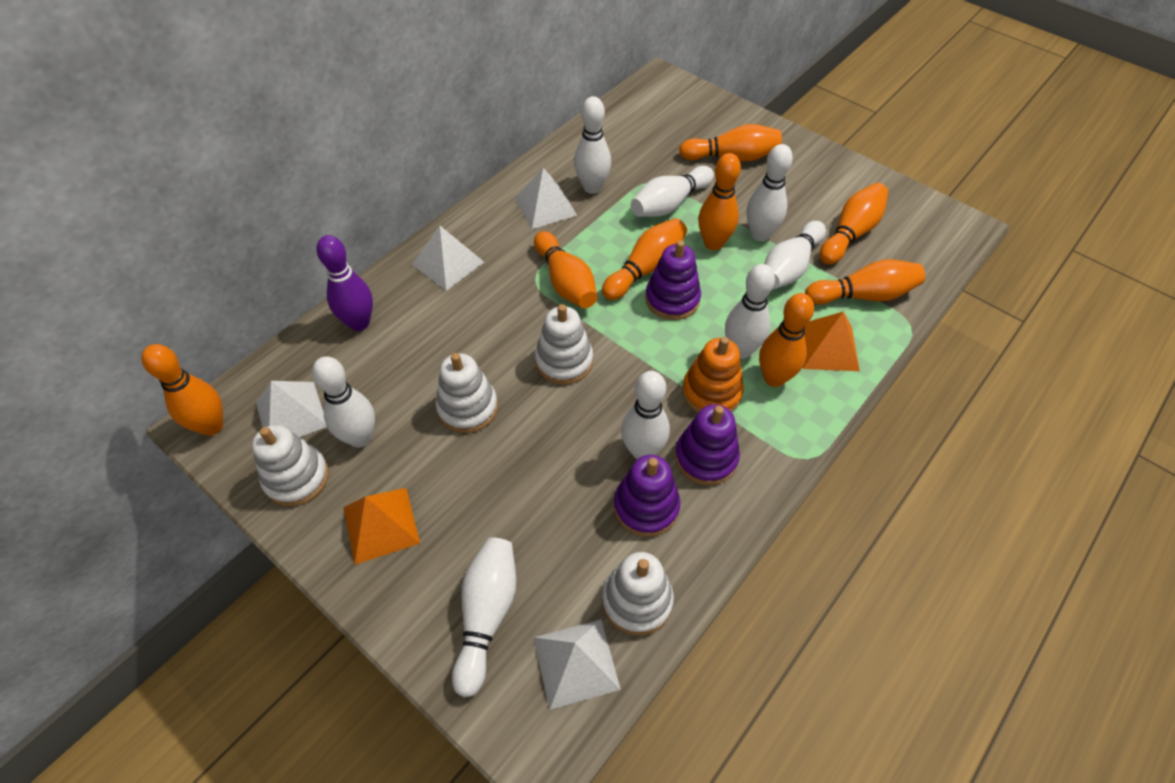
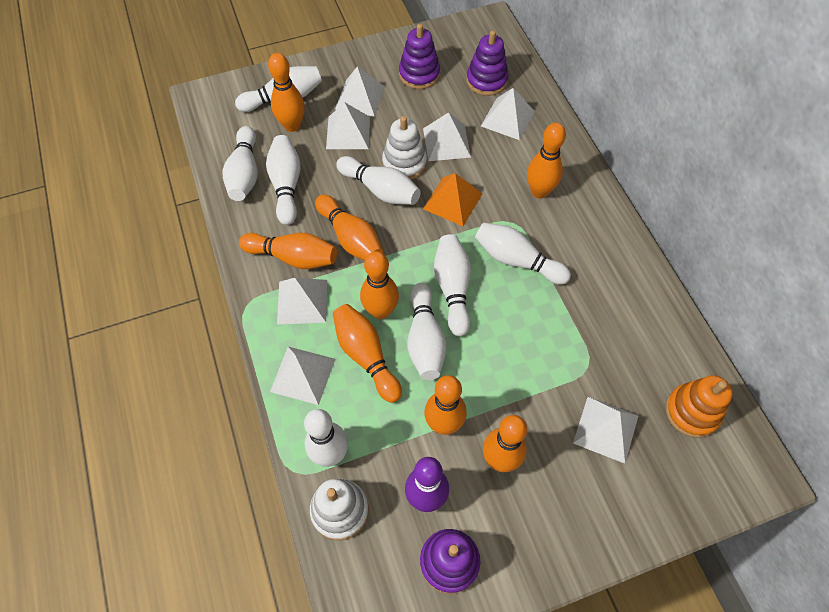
orange pyramid: [343,488,420,565] [803,312,860,371] = 2 -> [423,173,482,226] = 1
white pyramid: [256,381,327,437] [412,226,484,291] [515,168,577,229] [533,619,621,710] = 4 -> [270,347,335,405] [277,278,327,325] [326,102,370,149] [335,66,385,117] [423,112,471,161] [481,88,535,140] [573,397,638,464] = 7
white stacking toy: [252,425,329,506] [436,353,498,433] [535,304,593,384] [602,552,674,636] = 4 -> [310,479,369,540] [382,116,427,180] = 2

